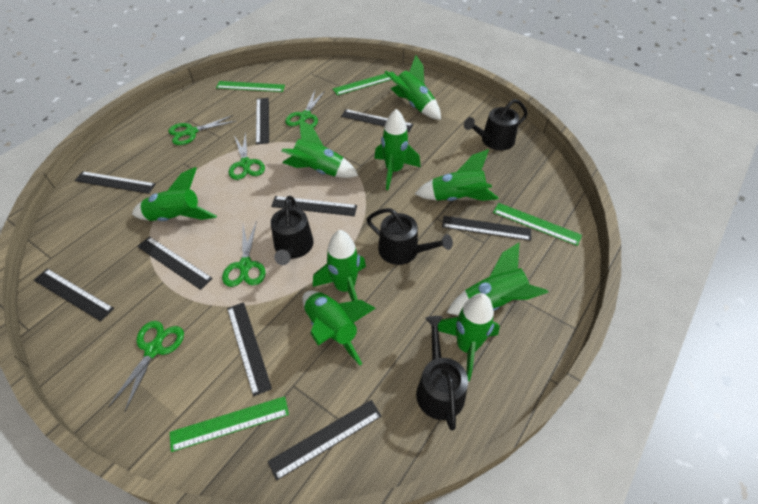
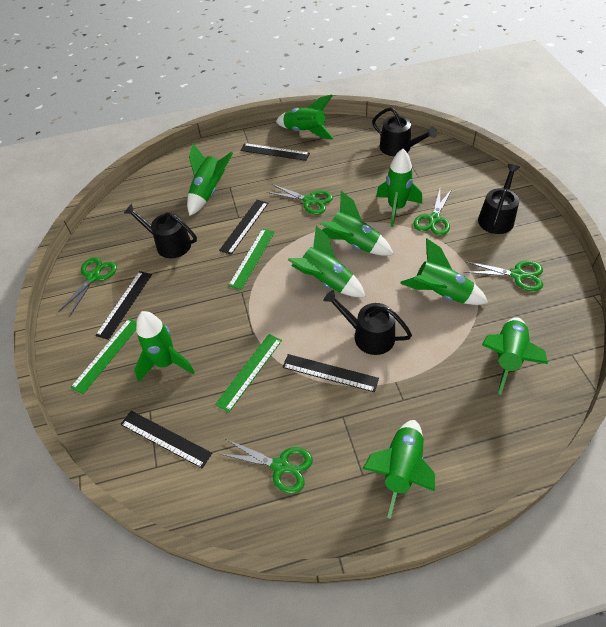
black ruler: [34,268,114,321] [75,171,156,194] [137,237,213,290] [227,302,272,397] [256,98,269,144] [268,400,382,481] [271,196,357,216] [341,109,413,132] [442,216,531,241] = 9 -> [95,271,152,340] [120,411,212,468] [219,200,268,255] [240,143,310,161] [282,354,379,392] = 5
green ruler: [170,396,289,452] [216,81,285,92] [333,71,397,95] [493,203,582,246] = 4 -> [70,318,137,394] [215,334,282,412] [228,228,275,290] = 3

